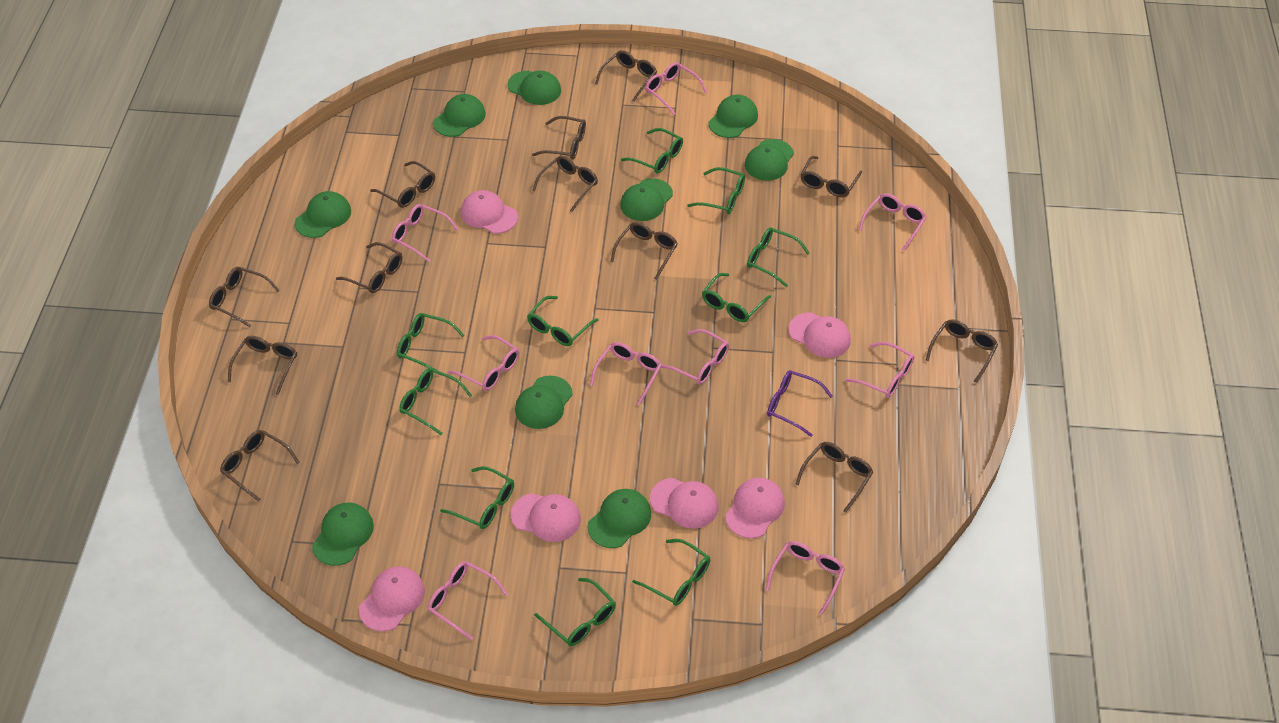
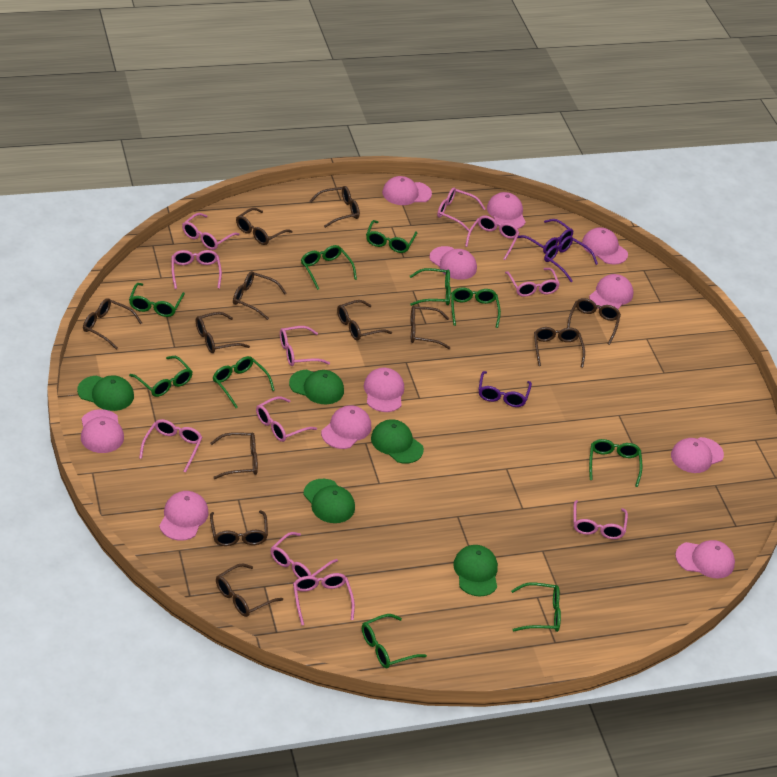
green cap: [295,191,351,238] [312,503,374,566] [433,94,486,137] [507,71,561,105] [515,376,573,429] [588,489,651,548] [620,178,673,221] [709,95,758,138] [745,139,794,181] = 9 -> [77,375,134,411] [289,370,344,405] [303,479,355,523] [371,419,424,464] [453,545,498,597] = 5
pink cap: [359,566,425,632] [461,190,518,234] [511,493,581,542] [650,478,718,528] [725,478,785,538] [788,312,851,358] = 6 -> [81,409,124,453] [159,491,209,541] [321,405,371,449] [364,368,404,412] [382,176,432,205] [429,246,477,280] [487,192,526,229] [582,227,628,265] [589,274,634,309] [671,437,724,473] [675,540,735,578] = 11
pink glasses: [392,204,459,262] [428,561,508,640] [448,335,519,391] [590,342,662,406] [645,62,707,115] [661,329,729,385] [765,541,845,615] [845,342,914,398] [859,193,927,251] = 9 -> [139,419,203,473] [171,250,222,289] [182,213,240,250] [256,396,317,442] [271,532,338,578] [280,326,330,366] [293,573,355,626] [437,187,485,232] [465,216,519,260] [505,268,560,297] [573,500,628,539] = 11
purple glasses: [767,370,833,437] = 1 -> [478,371,532,407] [517,219,573,254] [544,236,598,282] = 3

